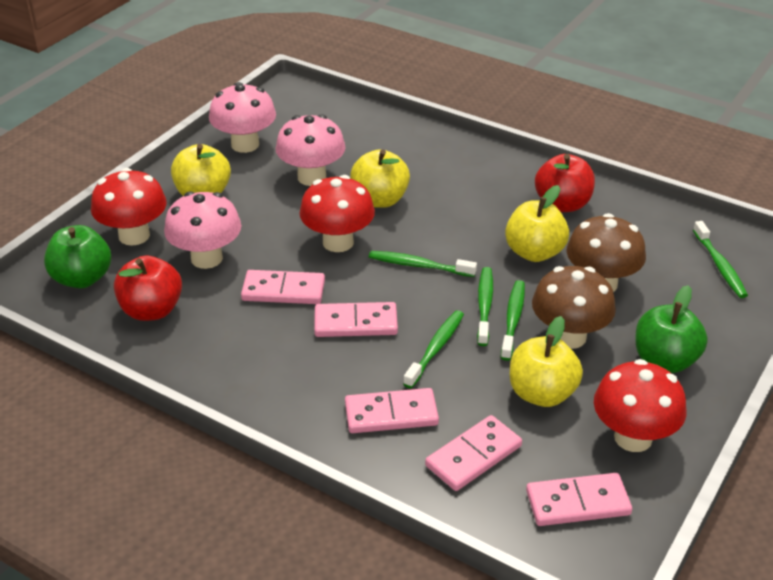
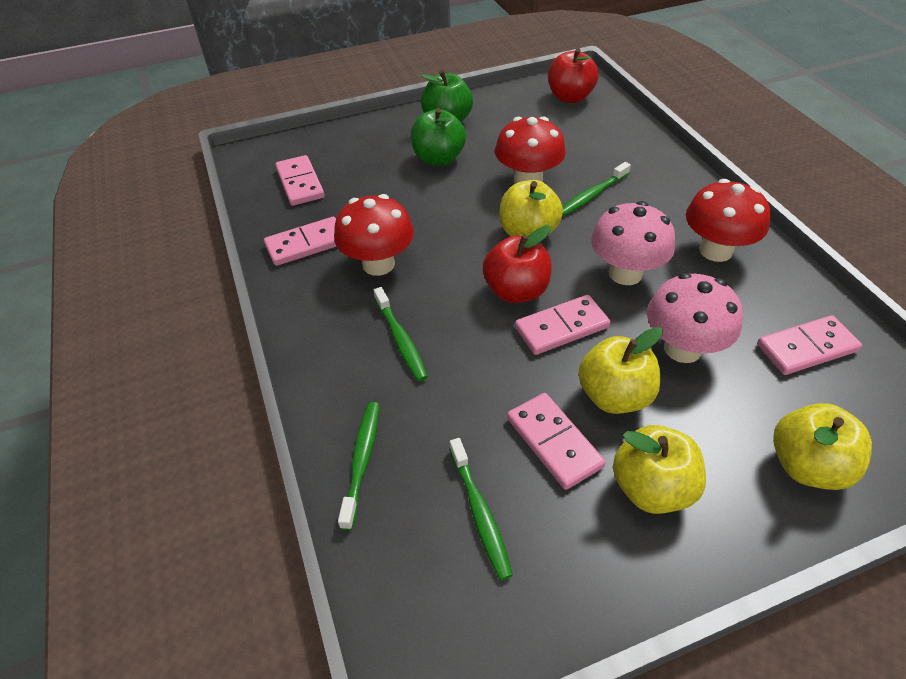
brown mushroom: [532,266,616,349] [566,213,646,292] = 2 -> none = 0
green toothbrush: [369,251,477,277] [403,310,464,388] [477,267,493,346] [501,280,525,361] [693,221,748,298] = 5 -> [338,402,379,531] [374,287,428,381] [449,438,513,580] [562,162,631,216] = 4
pink mushroom: [164,191,241,269] [209,82,276,153] [276,114,346,186] = 3 -> [591,201,675,285] [647,273,743,363] = 2

